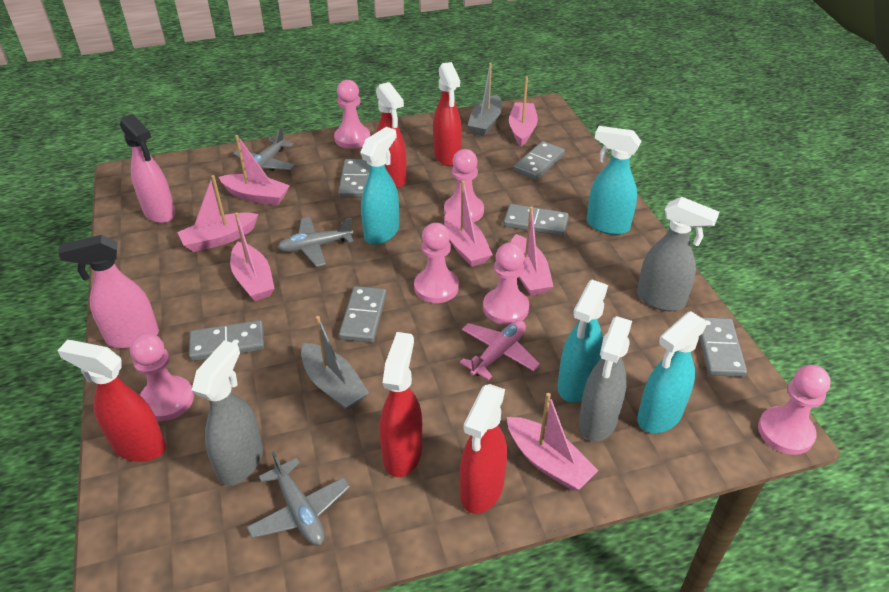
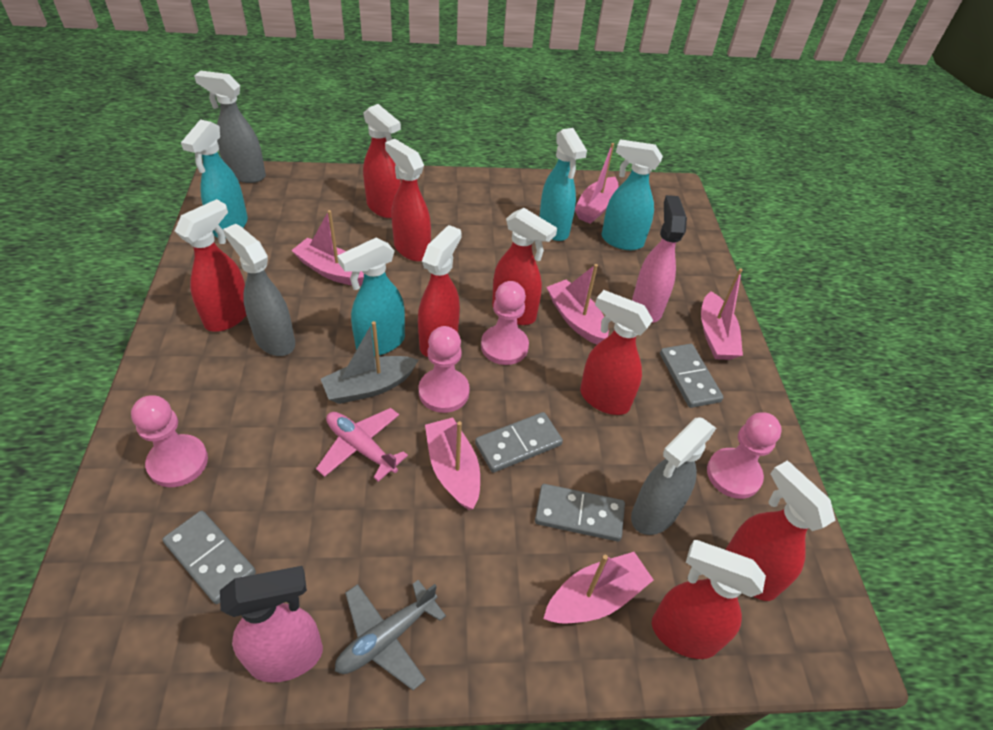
grey boat: [301,316,369,410] [468,63,502,136] = 2 -> [321,321,418,404] = 1
grey domino: [189,320,265,361] [338,159,370,198] [339,286,387,343] [503,204,569,236] [513,141,565,180] [699,317,747,377] = 6 -> [162,511,256,604] [475,412,563,473] [535,484,625,541] [660,344,723,408] = 4
grey plane: [233,127,295,171] [247,451,350,546] [277,217,354,267] = 3 -> [335,580,446,690] = 1
pink boat: [177,175,258,252] [219,135,290,206] [230,212,274,301] [444,181,493,267] [507,393,598,491] [509,76,538,146] [511,206,553,296] = 7 -> [291,210,364,286] [425,418,480,510] [543,552,653,623] [547,264,609,344] [575,143,618,224] [701,268,743,360] = 6
pink pawn: [130,333,194,421] [334,80,370,149] [414,223,459,303] [444,149,484,223] [483,243,529,325] [758,365,831,455] = 6 -> [131,395,208,487] [419,326,470,413] [481,281,529,365] [707,412,782,499] = 4
red spray bottle: [57,340,166,462] [376,82,407,188] [379,332,423,477] [433,62,462,166] [460,384,507,514] = 5 -> [175,199,246,332] [363,104,401,218] [385,139,431,262] [418,225,462,357] [492,208,557,325] [580,290,653,415] [652,540,766,659] [725,460,835,601] = 8

